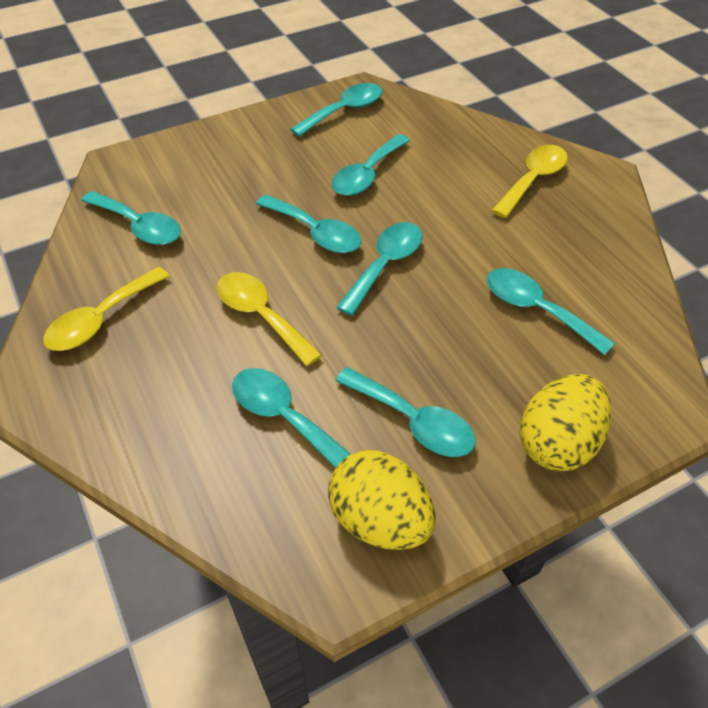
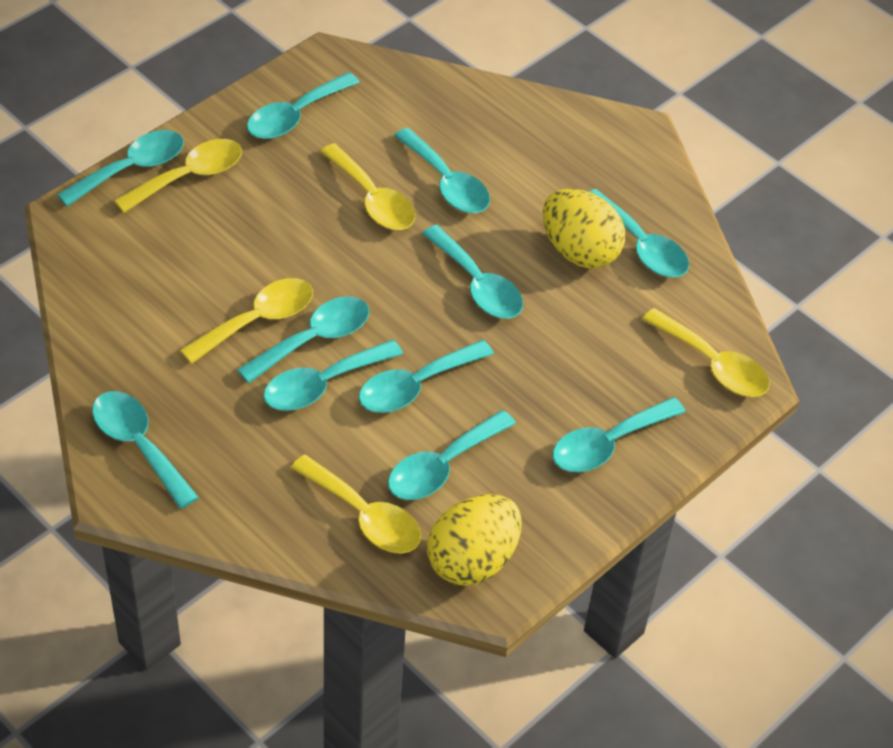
turquoise spoon: [81,191,181,245] [232,368,351,468] [256,194,362,253] [291,83,382,137] [332,134,410,196] [335,367,476,457] [336,222,423,316] [487,268,615,355] = 8 -> [57,130,184,207] [92,391,199,509] [237,297,369,383] [247,72,360,139] [263,340,403,411] [359,340,494,413] [388,410,516,500] [394,128,490,213] [422,225,523,319] [553,397,685,472] [589,189,689,277] = 11
yellow spoon: [43,267,170,351] [217,272,322,366] [491,145,568,218] = 3 -> [114,139,242,213] [180,278,313,364] [291,454,421,554] [320,143,415,230] [642,308,770,397] = 5

